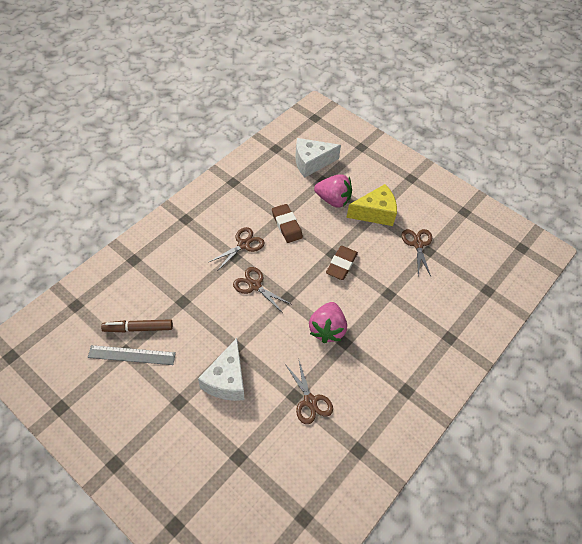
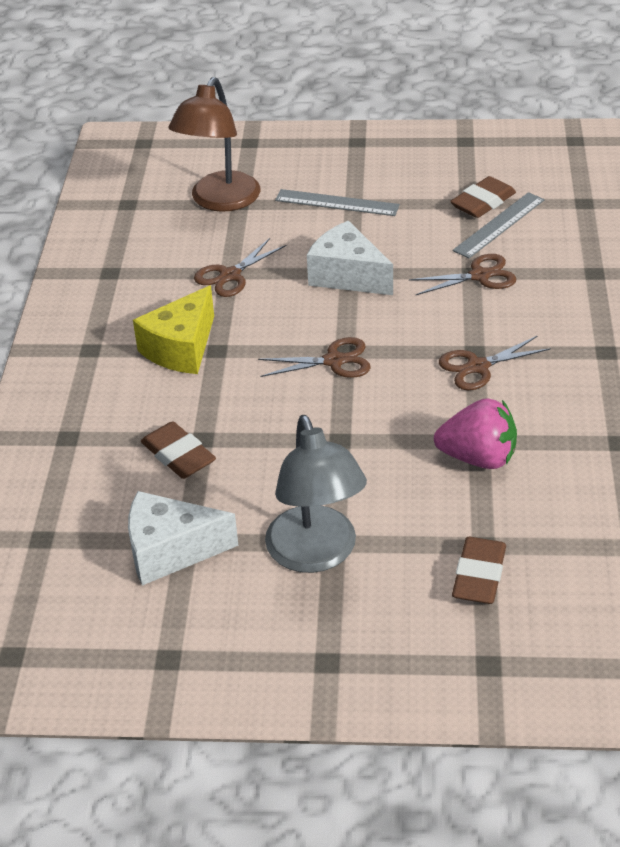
brown eraser: [272,204,303,243] [326,246,358,280] = 2 -> [141,421,216,479] [450,176,516,218] [452,537,506,604] = 3
brown lamp: none = 0 -> [168,77,260,212] = 1
brown marker: [101,319,173,332] = 1 -> none = 0
grey lamp: none = 0 -> [265,415,367,573] = 1
grey ruler: [88,345,176,365] = 1 -> [275,189,400,216] [453,192,545,258] = 2
pink strawberry: [309,302,347,343] [314,174,352,208] = 2 -> [434,398,517,469] = 1

